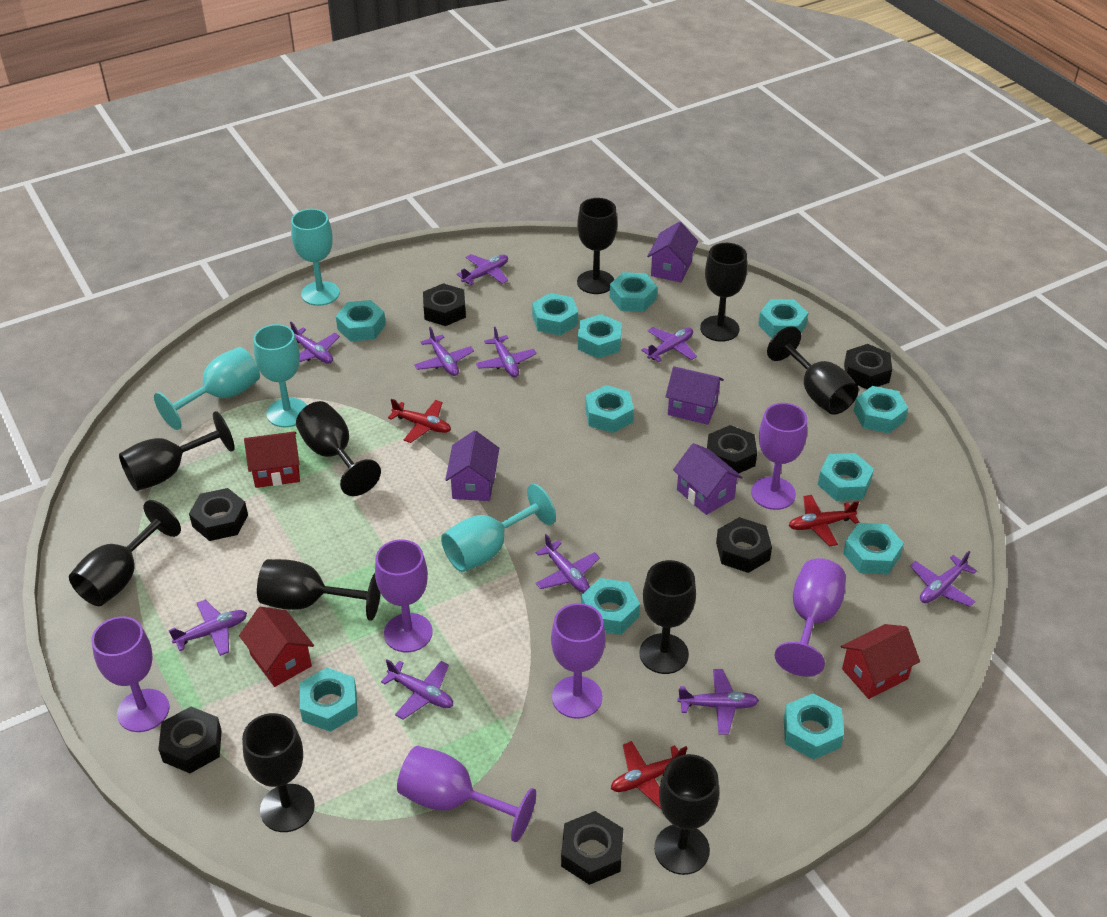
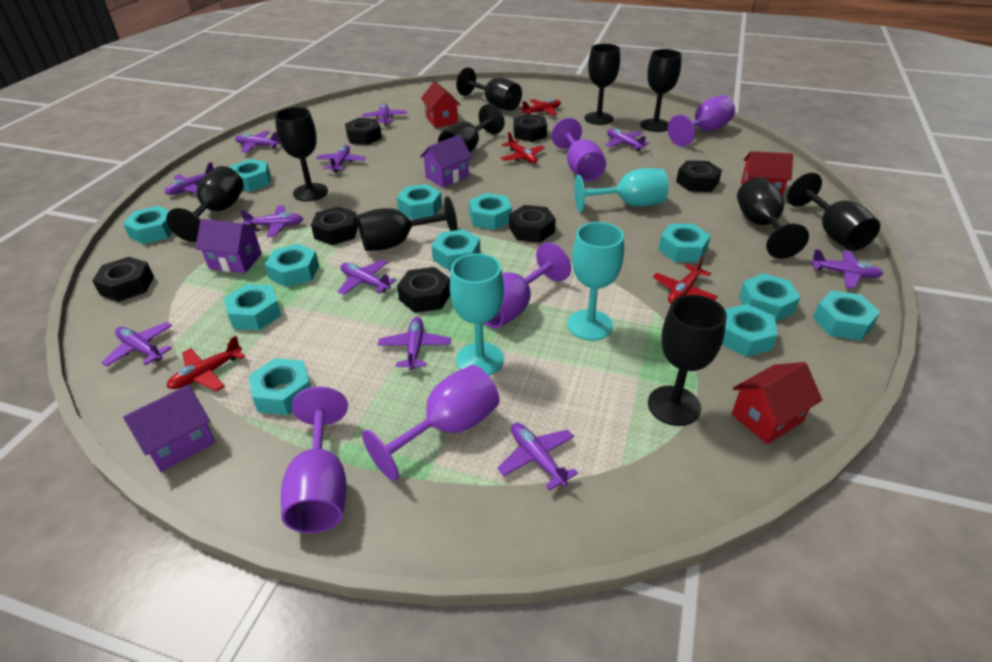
purple goblet: [91,616,169,732] [375,540,433,652] [397,746,536,842] [551,603,606,719] [751,403,807,510] [775,558,846,677] = 6 -> [281,387,348,533] [362,365,499,481] [483,242,571,329] [552,118,606,181] [668,95,735,147] = 5
purple house: [445,430,499,501] [647,221,698,283] [665,366,724,425] [673,443,743,515] = 4 -> [123,385,215,472] [195,219,262,273] [420,135,472,187] = 3
purple plane: [169,600,247,656] [290,322,340,363] [381,659,453,719] [414,327,474,376] [456,254,508,285] [476,327,537,377] [536,534,600,593] [641,327,697,362] [677,669,759,735] [910,551,977,607] = 10 -> [101,322,172,367] [165,162,213,195] [235,131,280,152] [240,206,304,237] [316,145,366,173] [337,260,396,295] [362,103,407,126] [378,317,451,370] [498,423,578,491] [605,129,649,151] [810,249,883,289] = 11
red plane: [388,399,451,443] [611,741,687,809] [789,495,859,547] = 3 -> [167,336,245,391] [501,132,545,164] [520,99,561,116] [653,256,718,303] = 4
turquoise goblet: [154,347,260,430] [253,324,307,427] [291,209,340,306] [441,484,556,572] = 4 -> [450,253,504,376] [567,222,624,340] [574,168,669,212] = 3

